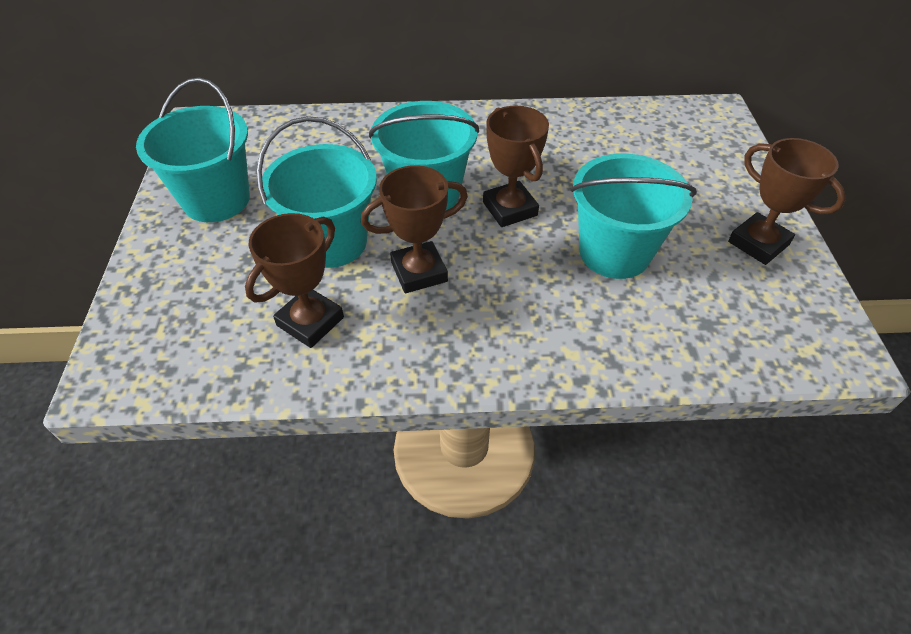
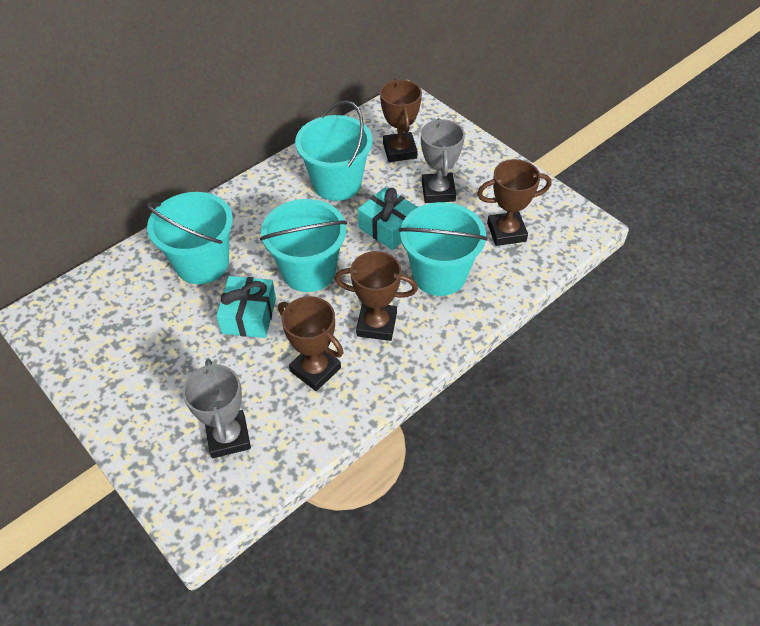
grey trophy: none = 0 -> [183,359,251,458] [421,118,465,203] = 2
turquoise gift: none = 0 -> [216,276,276,338] [358,187,418,250] = 2

